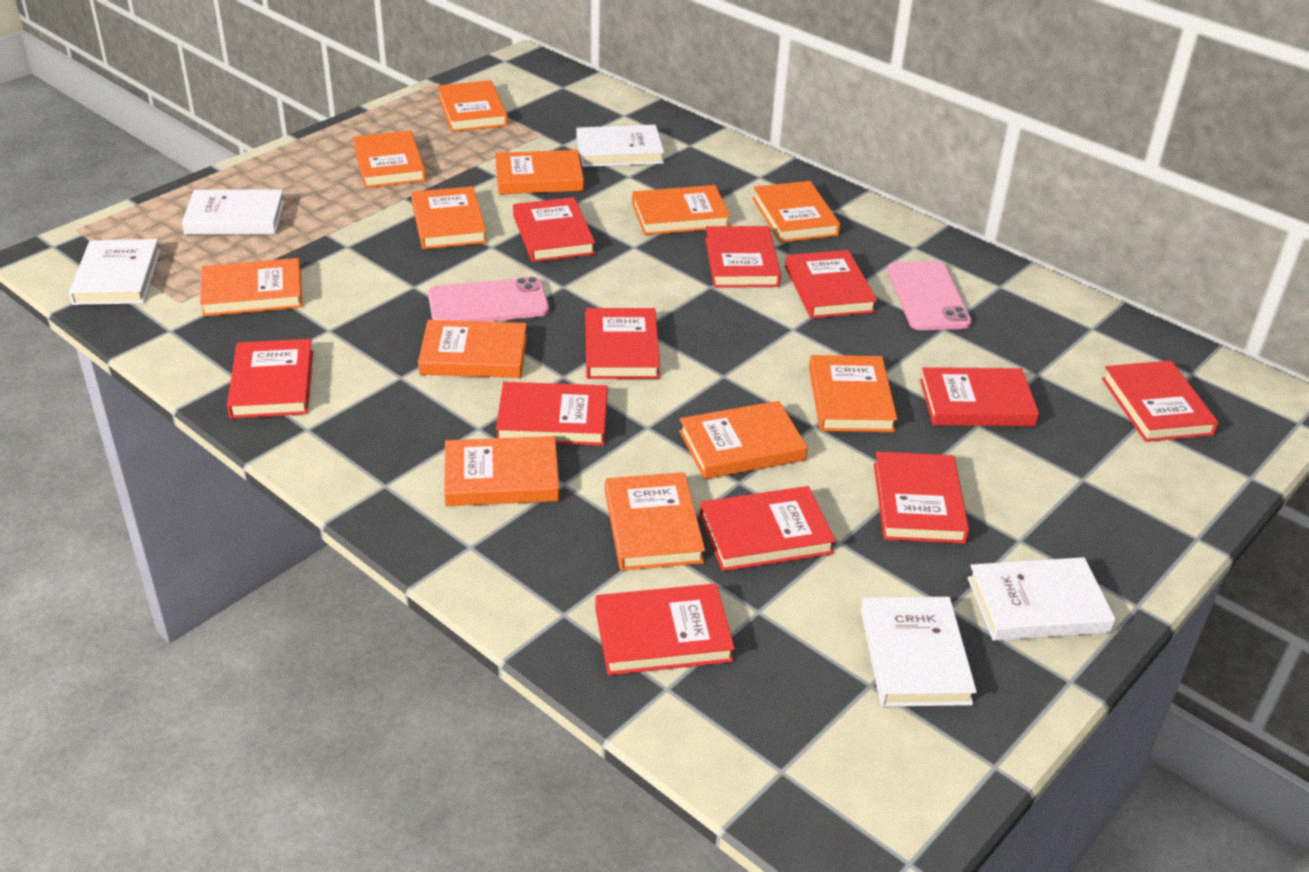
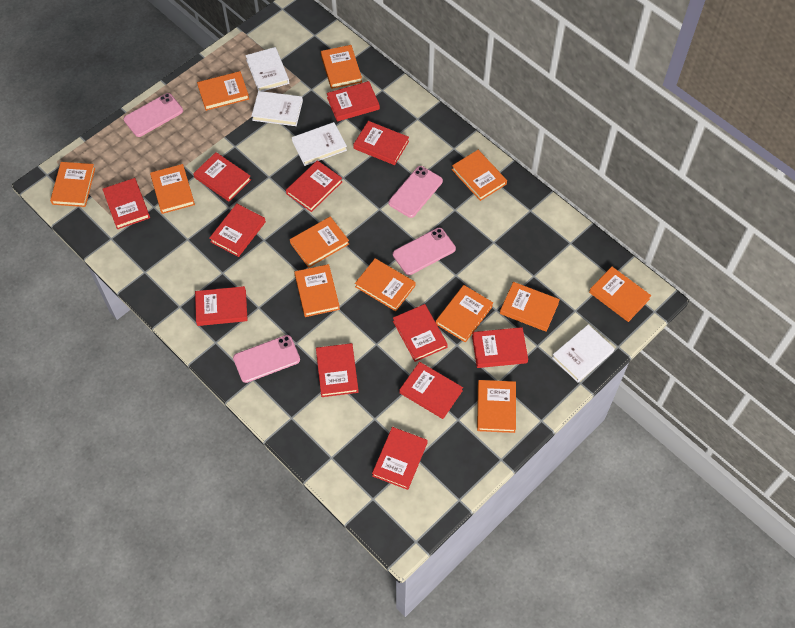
pink phone: [428,277,549,322] [887,261,972,330] = 2 -> [124,93,183,137] [233,335,300,383] [388,166,443,218] [393,228,456,275] = 4
red book: [227,339,313,418] [496,382,608,446] [513,197,595,262] [585,308,660,379] [595,584,735,675] [700,486,836,571] [705,226,781,288] [785,250,877,318] [874,452,969,544] [920,367,1039,426] [1102,361,1219,442] = 11 -> [103,178,150,229] [193,152,251,202] [195,286,248,326] [209,203,266,257] [286,160,342,212] [316,343,359,397] [327,81,380,122] [353,121,409,165] [372,427,428,490] [393,304,448,362] [399,362,463,419] [472,327,528,368] = 12
white book: [69,239,160,305] [182,189,284,235] [576,125,664,167] [861,597,977,707] [967,557,1116,641] = 5 -> [245,47,289,91] [251,91,303,126] [292,122,347,166] [552,324,615,382] = 4

